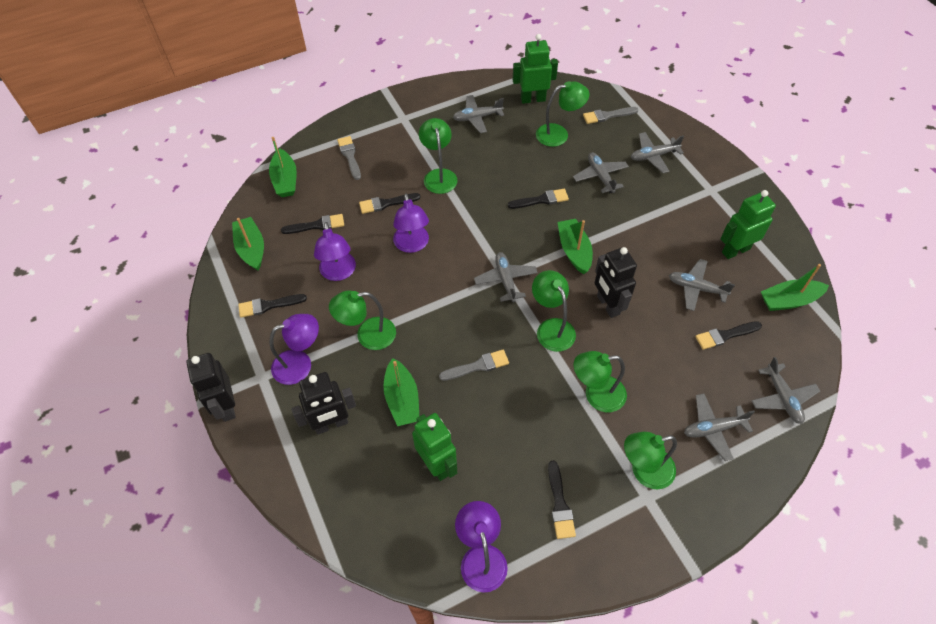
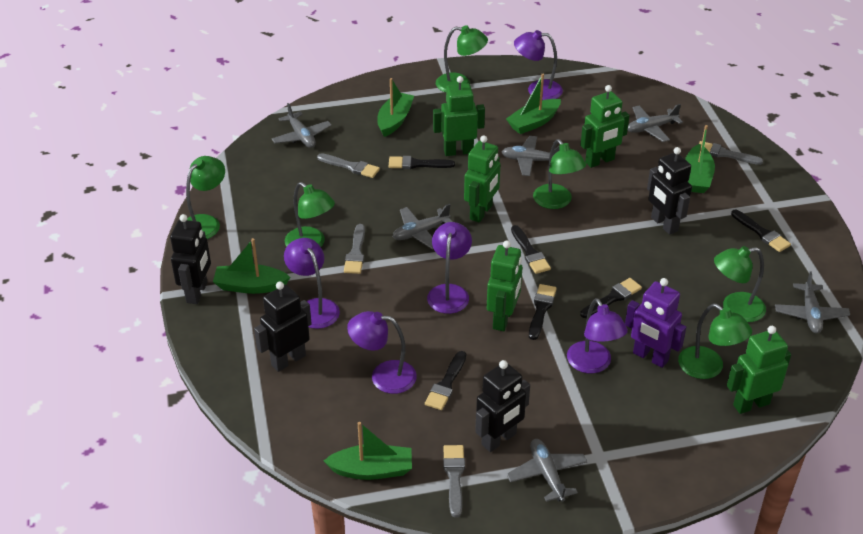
black robot: [186,353,236,422] [291,372,356,434] [594,247,637,318] = 3 -> [170,214,211,304] [254,282,312,372] [475,360,530,452] [647,147,692,235] = 4
green robot: [412,413,457,481] [513,34,558,104] [720,190,776,259] = 3 -> [433,76,485,156] [464,135,501,223] [487,241,522,331] [580,85,630,168] [727,326,791,414] = 5
grey brush: [337,136,361,180] [439,350,509,381] [583,107,638,124] = 3 -> [317,153,380,178] [344,224,365,274] [443,445,465,518] [699,141,763,165] = 4
grey plane: [453,95,504,133] [474,252,538,302] [573,152,629,193] [631,132,684,173] [669,259,735,311] [684,394,755,461] [752,357,820,424] = 7 -> [272,103,332,148] [393,204,452,250] [502,136,559,176] [506,439,587,502] [628,104,683,142] [775,271,850,333] = 6
purple lamp: [270,314,319,385] [314,222,356,281] [393,193,429,253] [455,501,508,592] = 4 -> [284,238,340,329] [347,311,417,394] [427,222,472,314] [514,30,563,100] [567,298,628,373] = 5
purple robot: none = 0 -> [625,278,686,368] = 1

